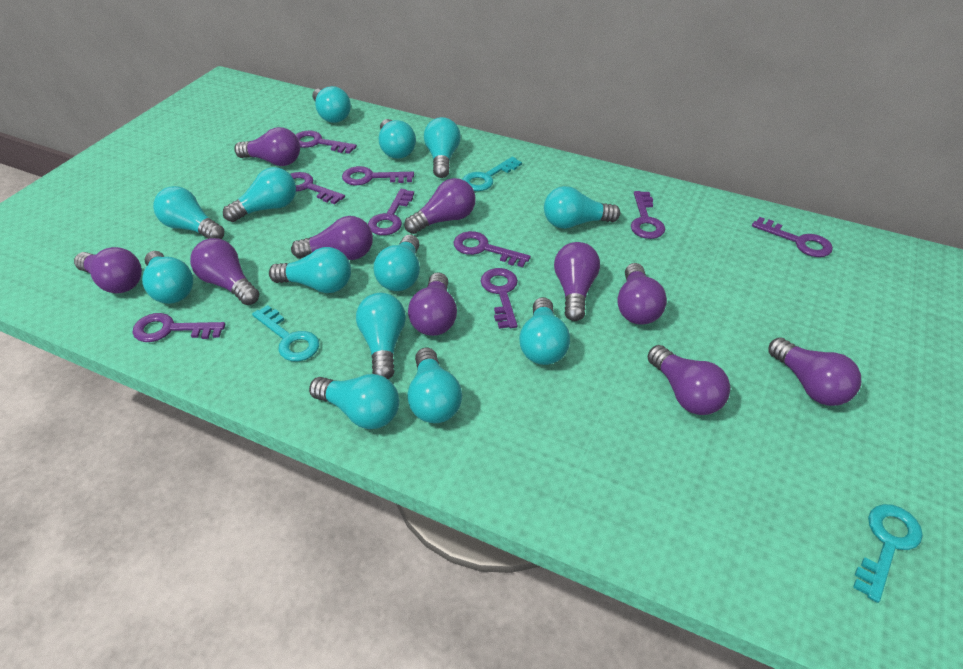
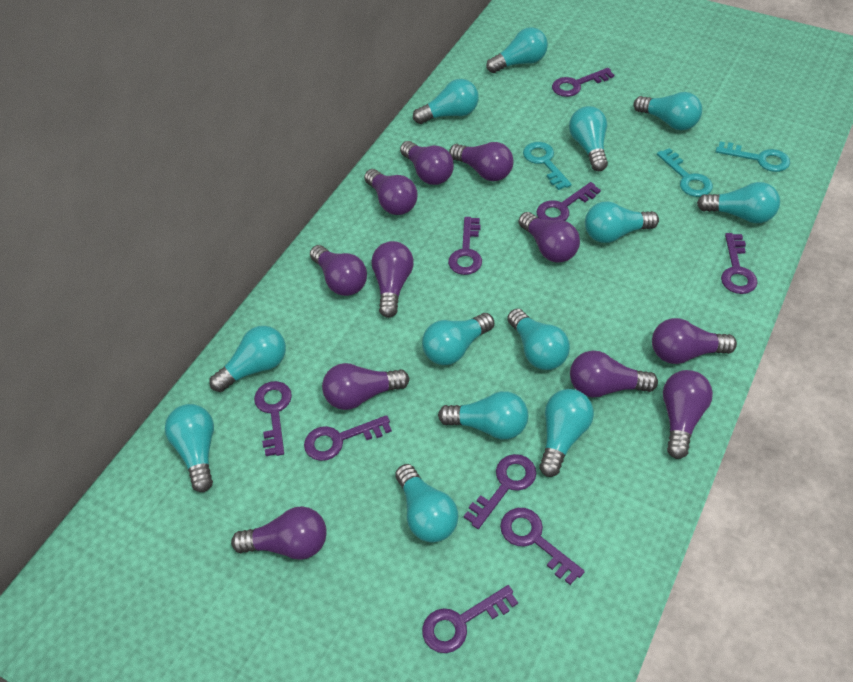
purple light bulb: [74,247,142,294] [190,238,259,305] [234,127,300,166] [291,216,373,260] [404,178,476,234] [408,272,457,336] [554,242,600,321] [617,263,667,325] [648,345,730,415] [768,337,861,406] = 10 -> [231,506,327,560] [310,245,367,296] [322,363,410,410] [364,169,418,215] [371,241,414,318] [400,141,454,185] [449,142,514,181] [519,212,580,263] [570,351,658,397] [652,318,737,364] [663,370,713,459] = 11

